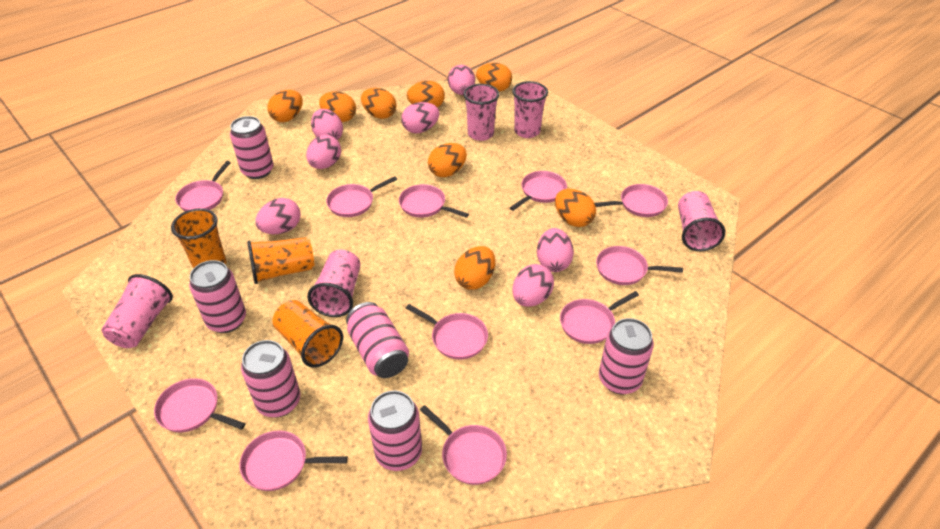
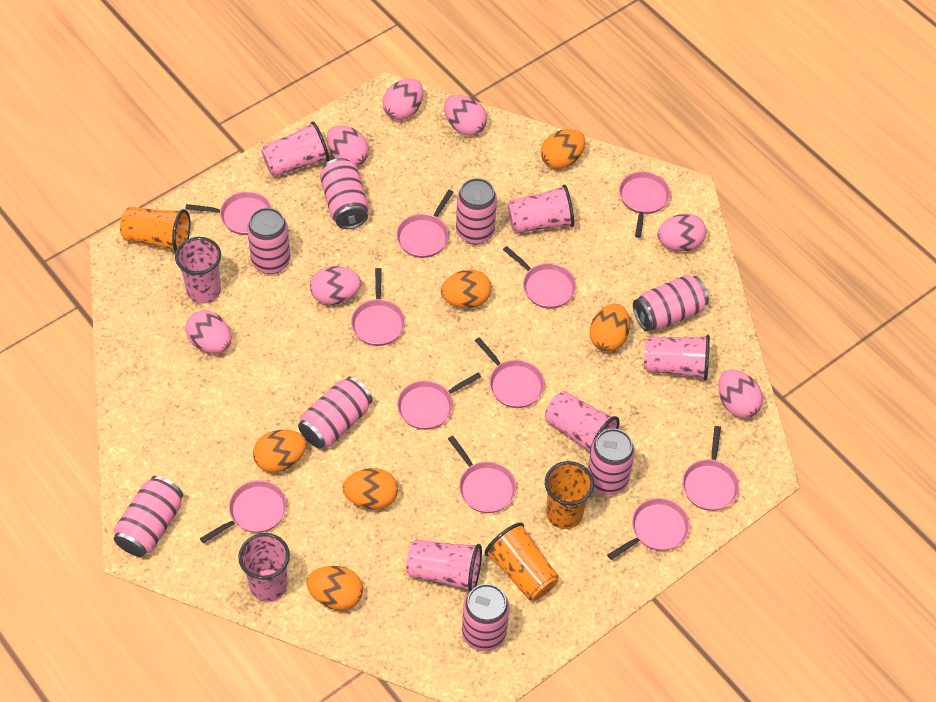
orange egg: [268,90,303,122] [319,91,356,122] [361,88,396,119] [407,81,445,107] [428,143,467,177] [454,246,495,290] [476,63,512,92] [555,189,596,227] = 8 -> [253,430,307,473] [306,566,363,610] [342,468,398,510] [441,269,492,308] [541,129,585,169] [589,304,630,352] = 6
pink can: [189,260,246,333] [230,116,274,179] [241,340,300,417] [346,302,409,378] [368,391,422,471] [599,318,654,394] = 6 -> [114,476,183,557] [247,208,291,274] [298,377,372,449] [320,158,369,229] [456,178,497,245] [462,584,509,651] [588,428,635,495] [633,275,709,331] = 8
pink cup: [102,274,173,348] [307,250,361,317] [463,84,499,141] [512,81,548,138] [678,191,725,251] = 5 -> [175,237,221,303] [238,533,290,602] [261,121,329,177] [406,539,482,592] [508,185,574,233] [545,391,620,453] [644,335,710,381] = 7

